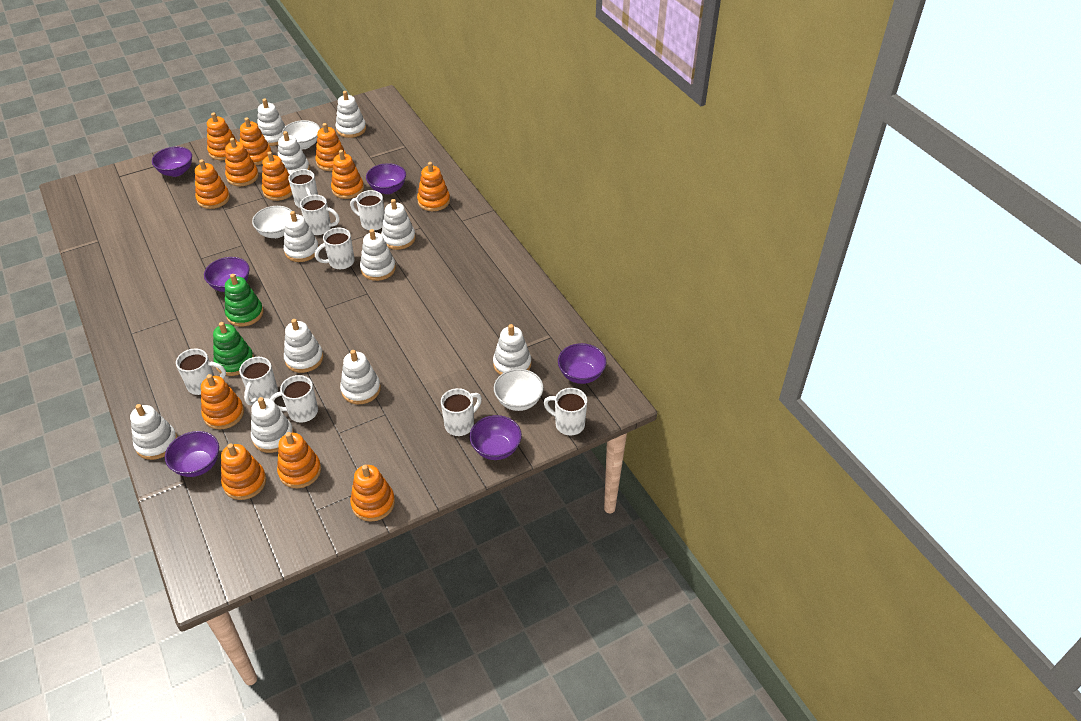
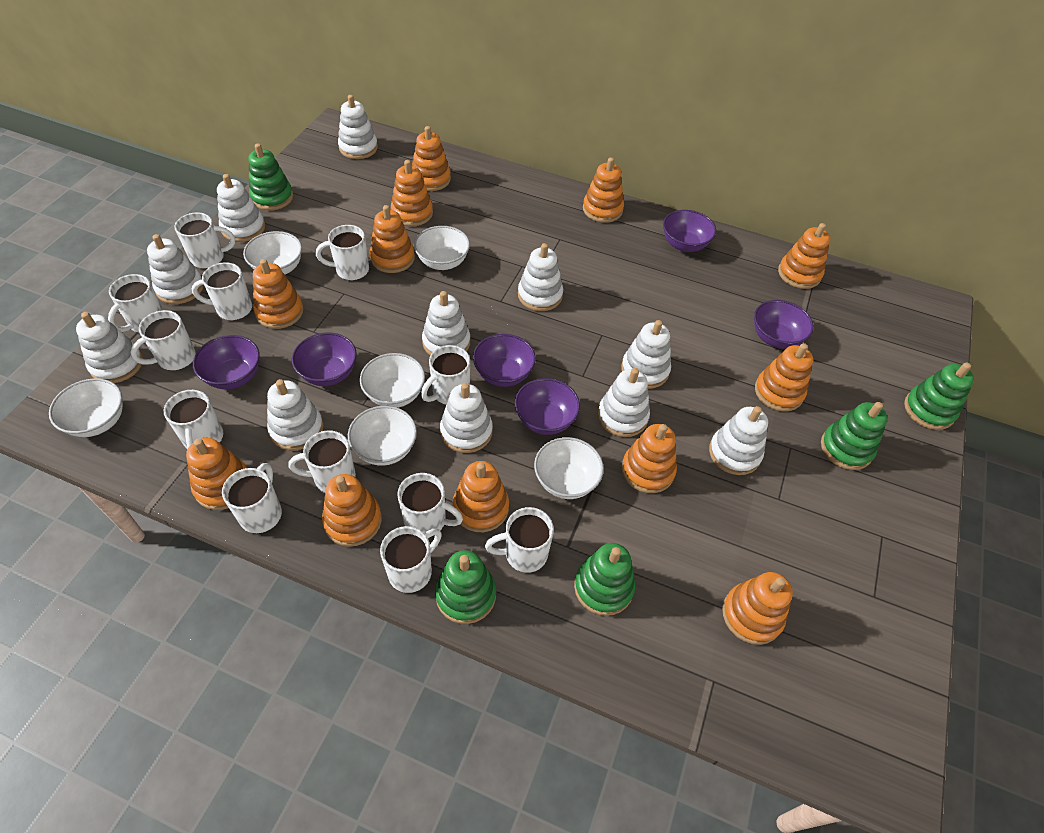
green stacking toy: [213,322,254,376] [225,274,263,327] = 2 -> [248,144,293,210] [435,550,496,624] [574,543,635,616] [821,402,888,470] [904,362,974,430] = 5
white bowl: [252,206,292,238] [282,120,320,149] [494,369,544,411] = 3 -> [49,378,123,437] [243,231,302,274] [348,406,417,466] [360,353,425,408] [414,226,470,270] [534,437,604,499] = 6
white mug: [176,348,226,395] [239,357,278,405] [270,375,318,423] [288,169,318,208] [300,195,340,235] [315,228,354,270] [350,190,385,231] [441,388,482,436] [544,388,587,436] = 9 -> [108,274,163,332] [130,310,196,370] [164,390,223,449] [174,212,235,268] [192,262,252,320] [222,463,282,533] [289,430,356,493] [316,225,369,280] [380,526,442,593] [397,473,463,533] [421,345,470,405] [485,507,554,573] = 12

